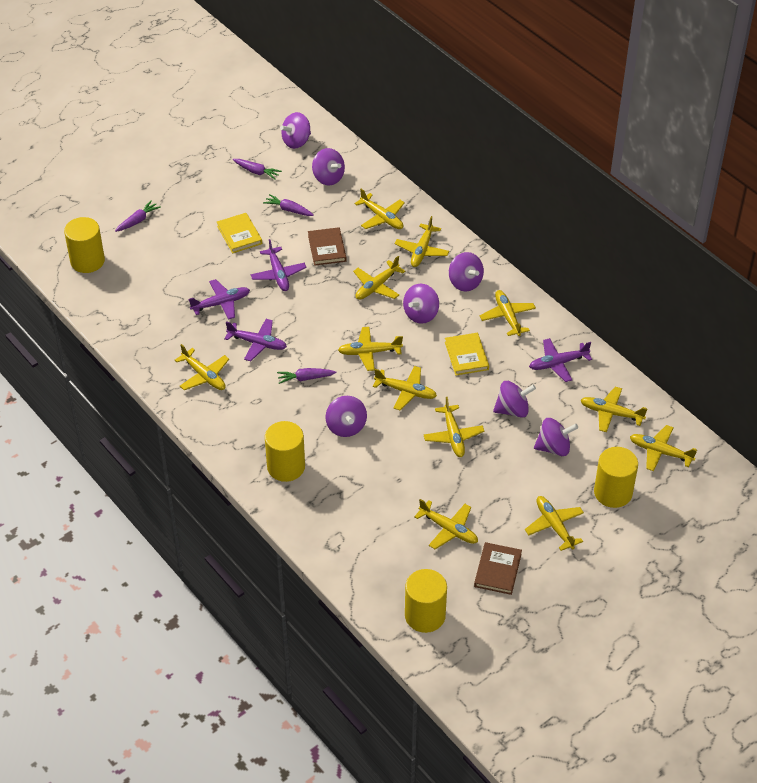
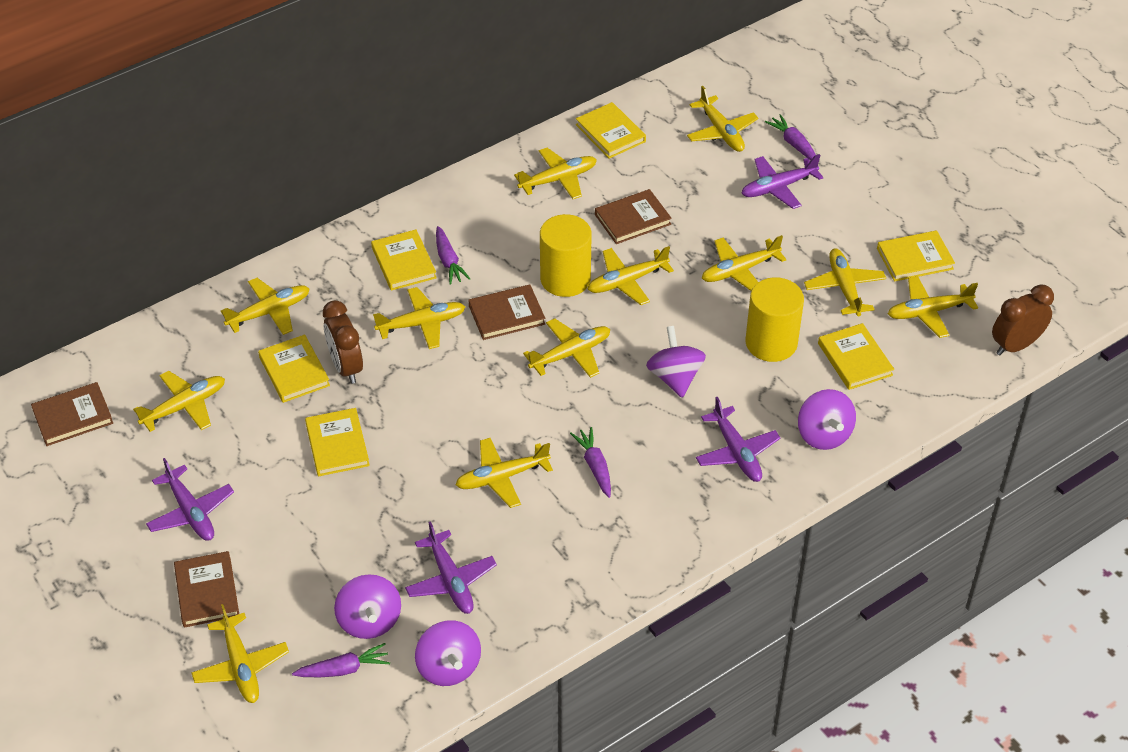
brown book: [308,227,347,266] [474,542,522,595] = 2 -> [31,382,113,446] [174,551,239,628] [469,284,545,340] [595,189,672,244] = 4
brown clock: none = 0 -> [323,300,363,384] [992,284,1054,355] = 2
purple spinning top: [280,112,311,149] [312,148,345,186] [325,396,367,437] [403,284,439,324] [449,252,484,291] [493,381,536,418] [534,418,578,456] = 7 -> [334,574,401,639] [415,620,481,686] [646,326,706,398] [798,389,856,450] = 4
yellow book: [217,213,262,253] [445,333,489,375] = 2 -> [258,334,330,403] [305,408,370,476] [371,229,437,291] [576,102,646,159] [818,323,894,390] [877,230,955,282] = 6
yellow cylinder: [64,217,105,273] [265,421,305,482] [405,569,447,633] [594,447,638,508] = 4 -> [540,214,592,297] [746,277,804,362] = 2

